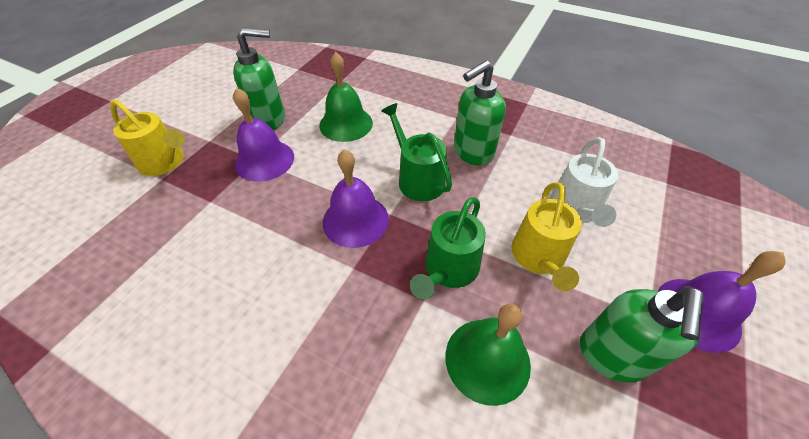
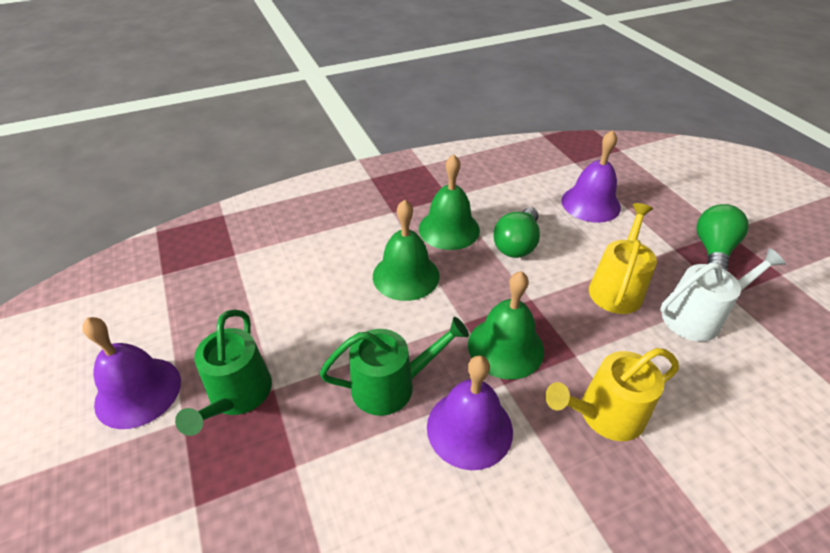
green bell: [319,52,373,142] [445,304,531,406] = 2 -> [373,200,440,301] [419,154,480,250] [468,271,544,380] = 3
green light bulb: none = 0 -> [493,207,540,258] [697,204,749,271] = 2
green soap dispenser: [233,27,285,130] [454,60,506,166] [580,286,704,383] = 3 -> none = 0

